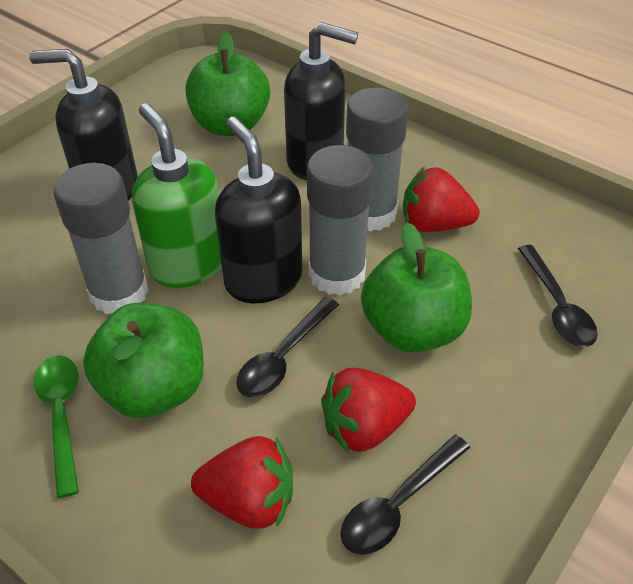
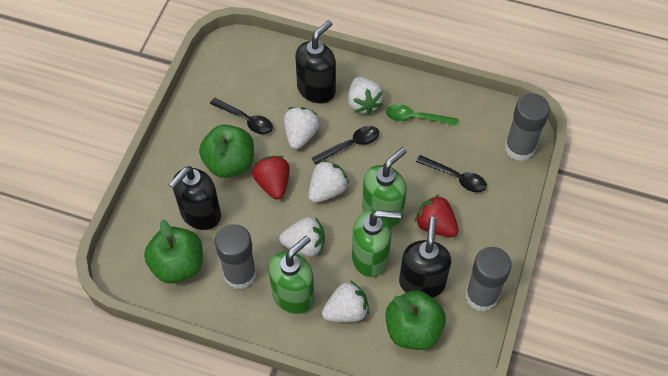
green soap dispenser: [132,103,222,288] = 1 -> [268,236,314,314] [352,210,401,277] [362,147,407,228] = 3
red strawberry: [191,436,293,529] [321,367,416,453] [403,166,480,232] = 3 -> [252,156,289,199] [415,194,459,237] = 2
white strawberry: none = 0 -> [279,217,325,256] [284,107,320,149] [308,160,349,203] [322,281,369,322] [348,77,383,115] = 5

